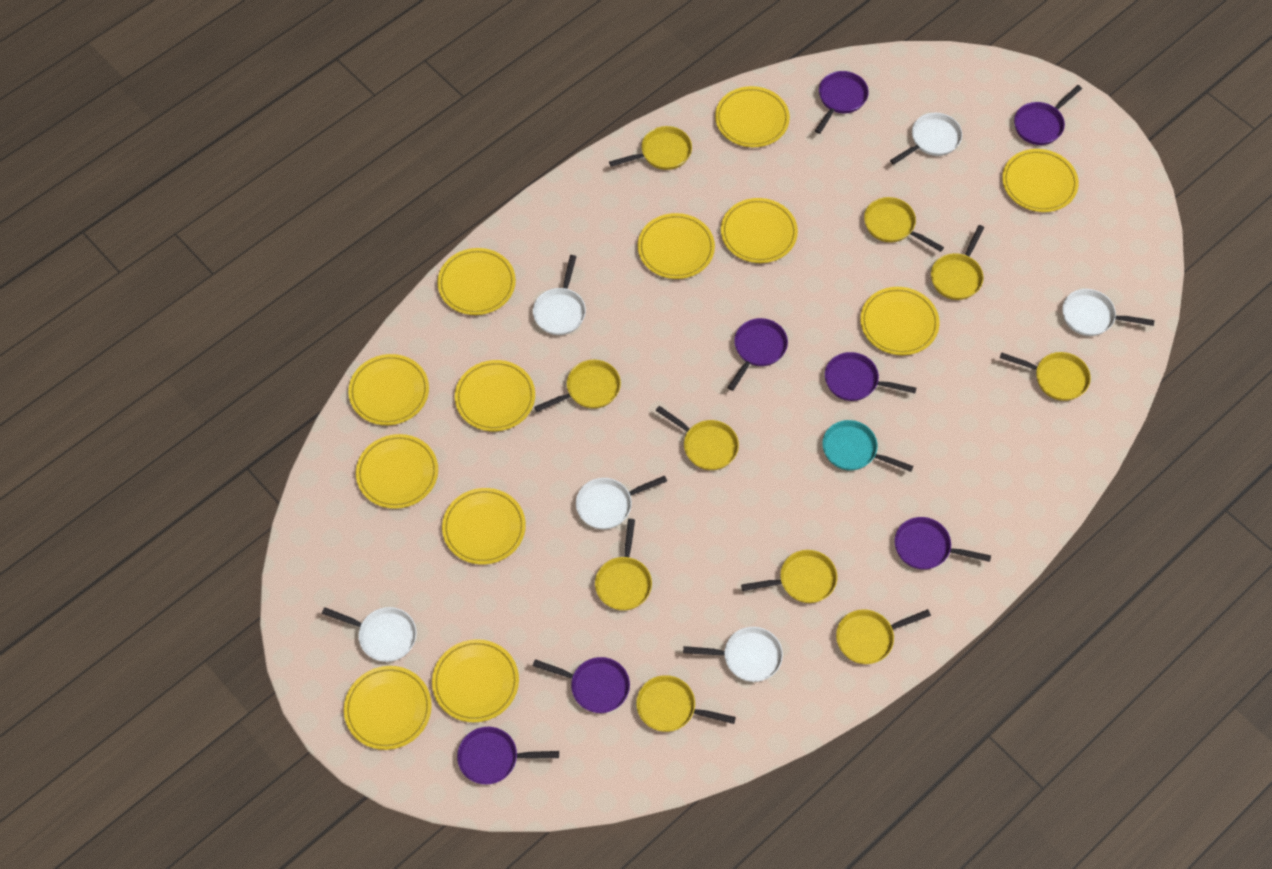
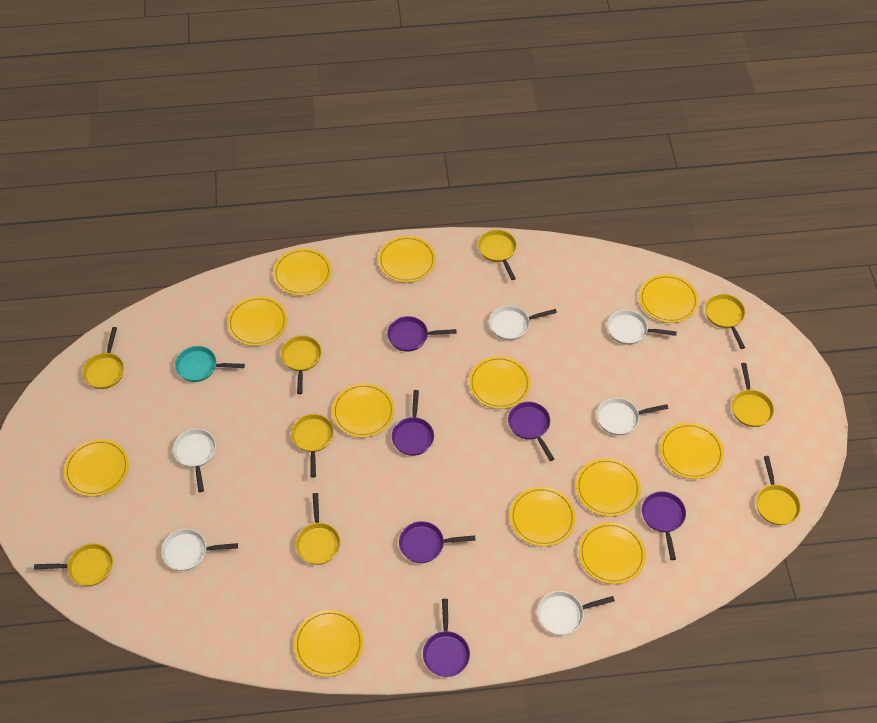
purple pan: [457,727,559,785] [533,657,630,713] [727,318,788,391] [815,71,869,134] [825,352,916,401] [895,517,991,570] [1014,85,1082,145] = 7 -> [387,316,457,352] [392,390,434,456] [399,521,476,563] [423,599,470,677] [508,402,554,461] [642,491,686,560] = 6
yellow pan: [534,360,621,412] [595,519,652,611] [609,126,692,170] [636,675,736,732] [656,406,739,470] [741,550,837,603] [836,609,931,664] [864,197,944,252] [931,225,985,300] [1000,352,1091,401] = 10 -> [34,543,113,586] [83,327,124,389] [281,335,322,394] [291,414,334,477] [296,493,340,565] [478,230,517,280] [705,294,745,349] [732,363,774,427] [756,456,801,525] = 9

